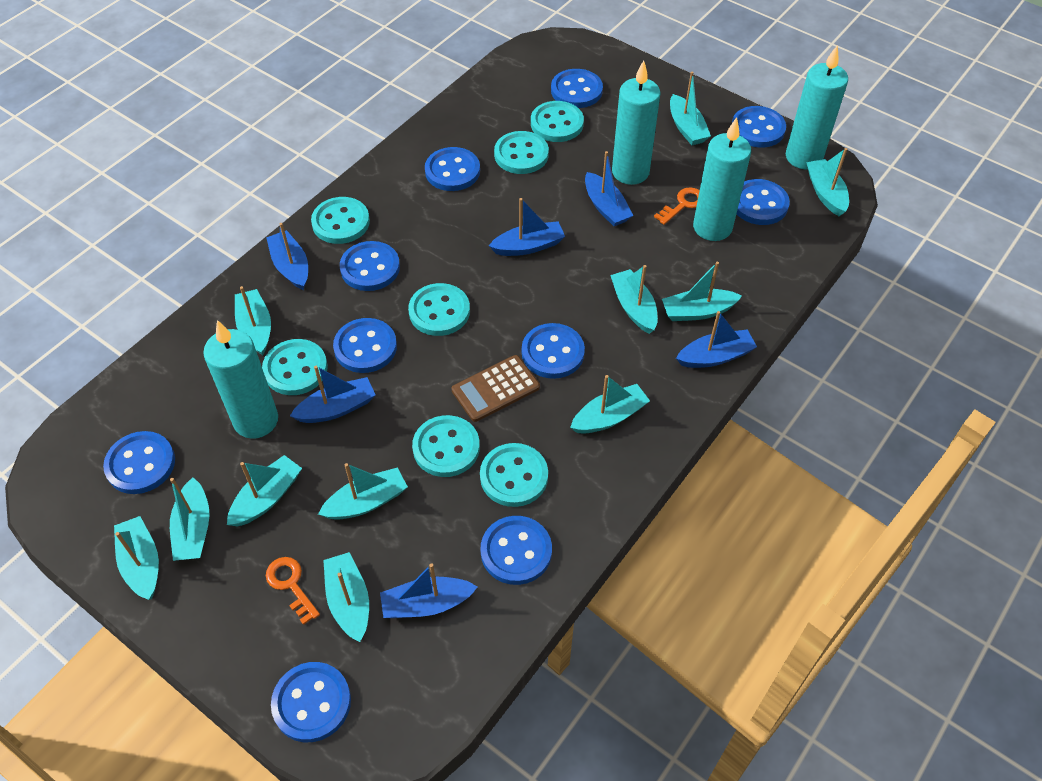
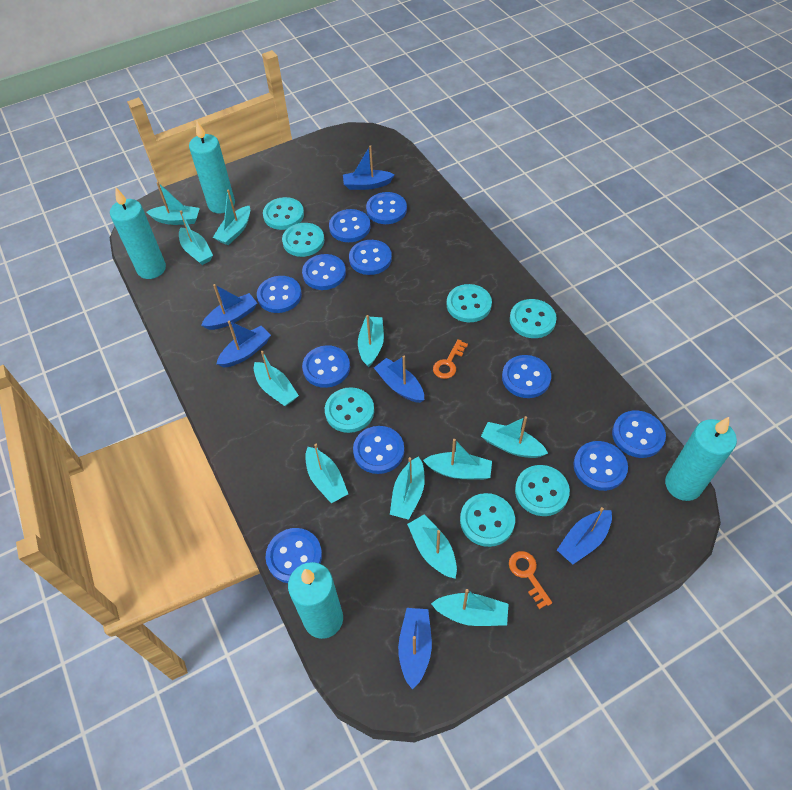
blue button: [103,431,175,494] [271,662,351,742] [333,318,397,373] [340,241,400,291] [425,147,480,191] [480,516,552,585] [522,323,585,379] [551,69,603,108] [732,106,786,148] [737,179,790,225] = 10 -> [257,276,302,313] [266,528,322,583] [302,254,346,290] [302,345,350,388] [329,209,371,242] [349,240,392,275] [353,426,404,474] [366,192,407,224] [502,355,551,398] [573,441,628,491] [612,410,666,458] = 11
brown calculator: [452,355,540,422] = 1 -> none = 0

